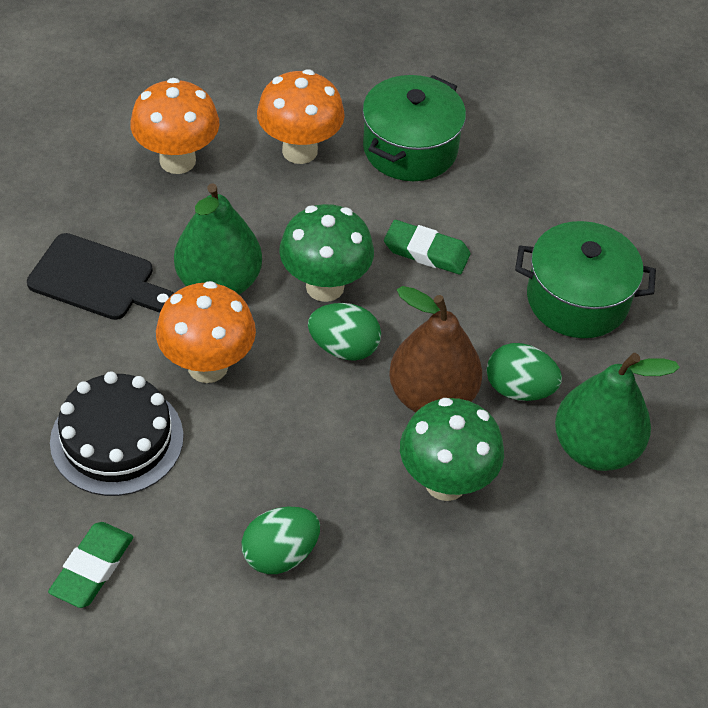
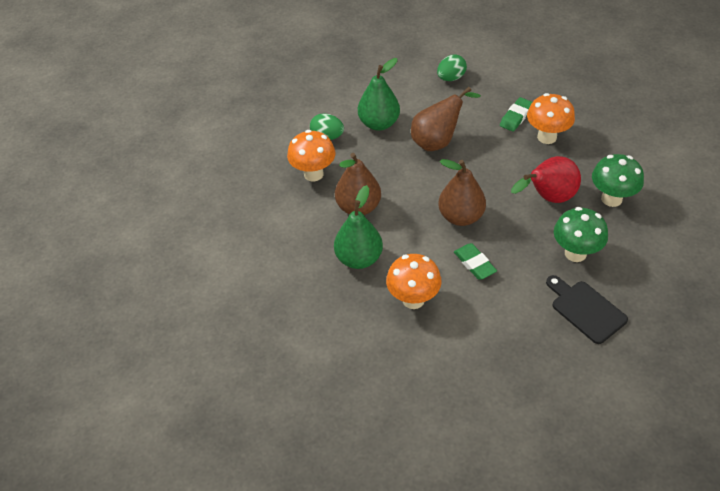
black cake: [50,372,184,496] = 1 -> none = 0
brown pear: [389,286,482,412] = 1 -> [335,153,381,215] [411,87,481,151] [438,159,486,226] = 3
green egg: [242,507,320,574] [308,303,381,361] [487,343,562,401] = 3 -> [310,113,344,140] [437,54,467,81] = 2
green pot: [362,75,466,181] [515,221,656,338] = 2 -> none = 0
red pear: none = 0 -> [511,156,581,203] = 1

